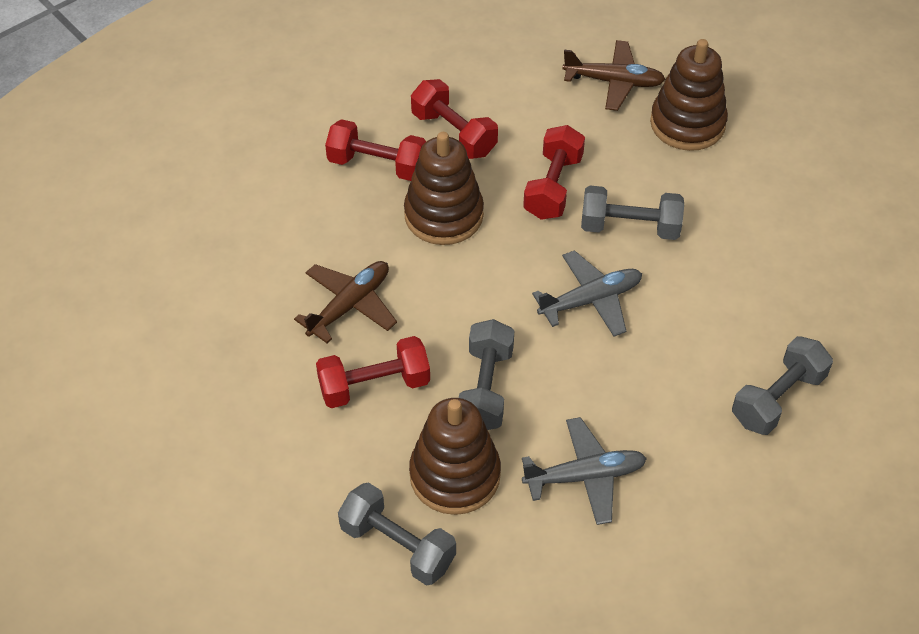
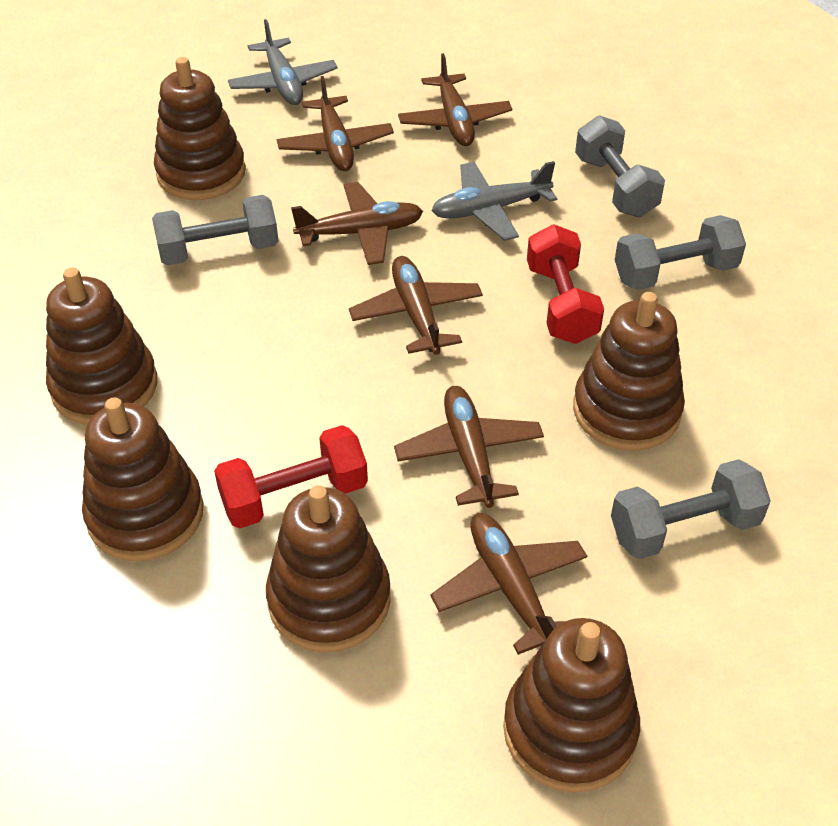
brown plane: [294,261,397,343] [562,40,666,111] = 2 -> [277,76,394,171] [291,182,423,265] [349,256,483,355] [394,386,544,508] [398,53,512,146] [431,513,587,655] = 6
brown stacking toy: [404,132,484,245] [409,398,501,515] [650,39,728,151] = 3 -> [46,268,157,425] [82,397,204,561] [154,57,246,200] [266,485,391,652] [503,618,640,793] [573,292,685,451] = 6
red dumbbell: [316,336,430,408] [325,119,426,181] [411,79,498,159] [523,125,585,220] = 4 -> [214,425,368,528] [527,224,604,344] = 2

